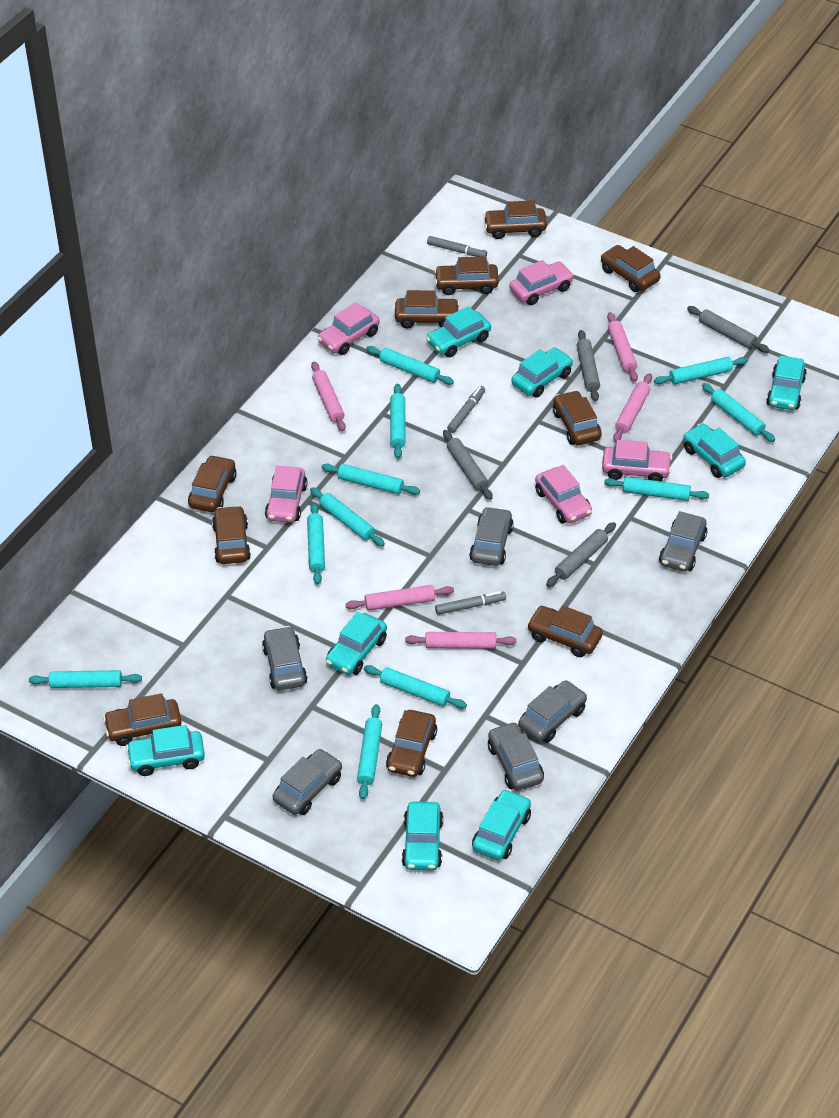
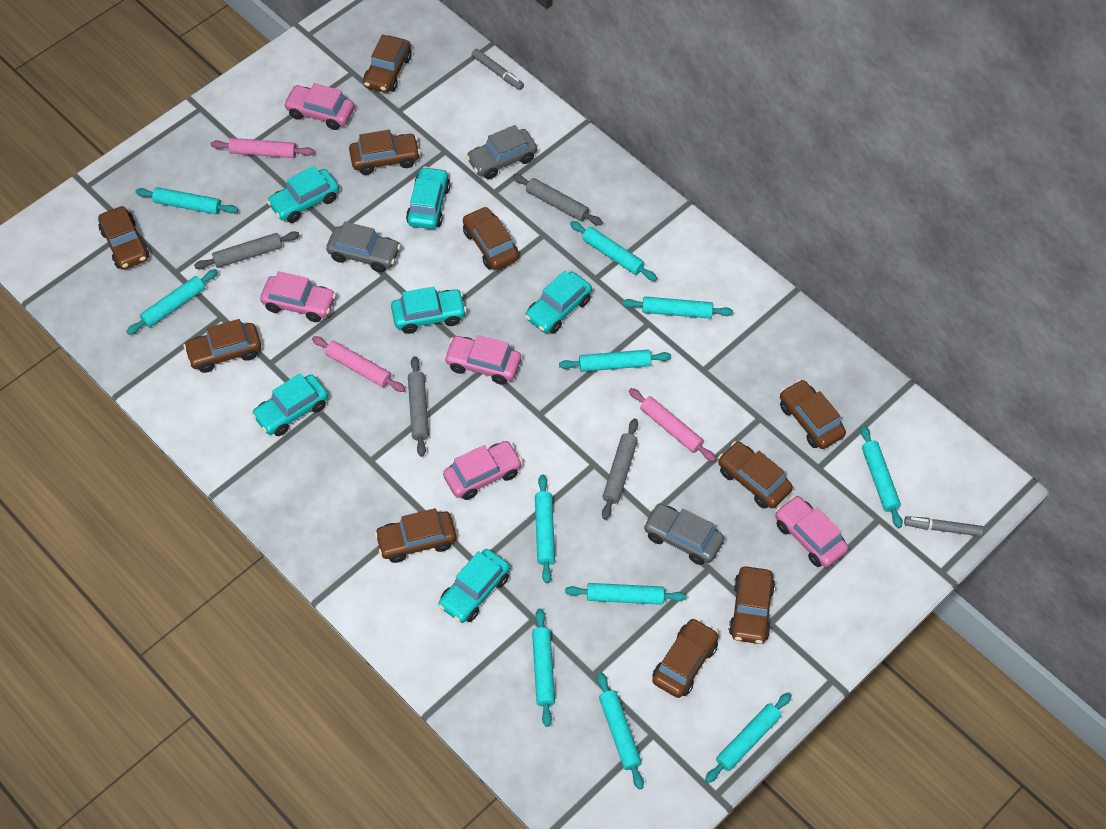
grey car: [262,626,308,690] [273,749,342,815] [469,506,514,566] [488,722,544,790] [518,680,587,743] [659,511,707,572] = 6 -> [326,222,401,273] [466,125,537,179] [643,504,724,565] = 3
grey marker: [427,236,487,257] [435,591,506,615] [447,386,485,433] = 3 -> [472,49,524,90] [904,516,984,537] = 2
pink rolling pin: [311,362,346,431] [346,585,454,611] [405,632,517,649] [607,312,638,382] [613,373,652,442] = 5 -> [210,138,314,158] [312,336,405,392] [629,388,716,462] = 3
turquoise car: [126,725,205,776] [326,612,387,675] [402,802,443,870] [426,306,491,357] [472,789,531,860] [511,348,573,398] [683,423,746,478] [766,355,807,410] = 8 -> [251,373,328,436] [267,166,339,223] [391,287,467,334] [406,166,450,229] [438,549,510,623] [525,271,592,334] = 6

